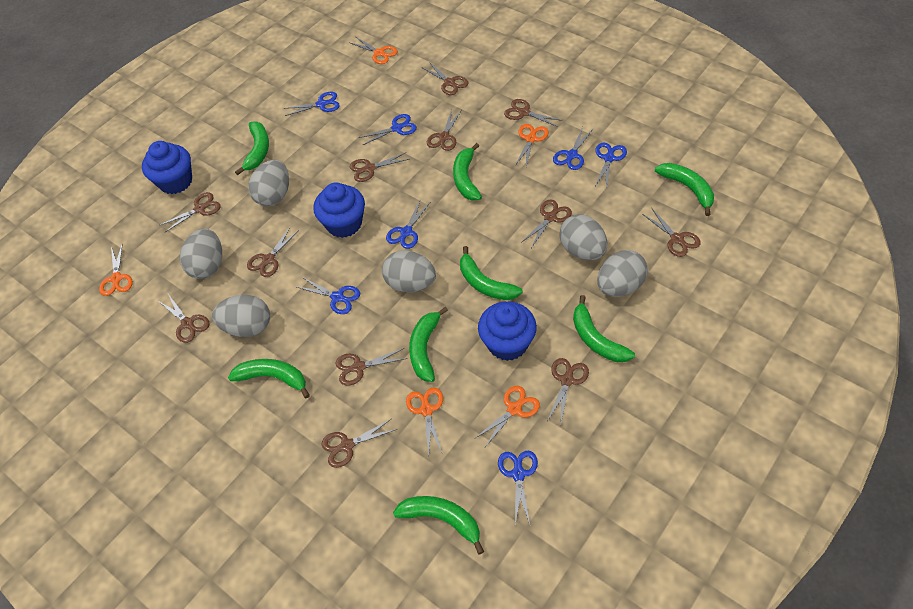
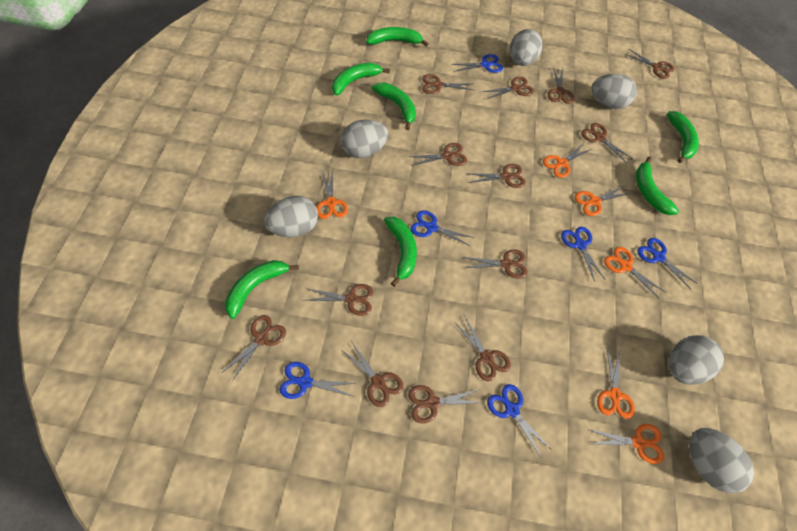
blue cupcake: [142,141,192,194] [313,182,365,238] [478,301,537,361] = 3 -> none = 0
blue scissors: [283,92,340,116] [297,277,360,314] [359,114,417,145] [386,201,430,249] [498,451,538,524] [553,127,593,170] [595,142,627,189] = 7 -> [279,362,357,399] [410,210,474,246] [451,54,503,73] [487,384,552,457] [561,227,605,282] [637,238,698,289] = 6
brown scissors: [158,294,209,343] [160,192,221,233] [247,227,299,277] [321,419,397,468] [335,348,407,386] [350,152,409,182] [421,62,468,95] [427,109,462,151] [504,99,563,127] [521,200,572,248] [547,358,589,422] [642,209,701,257] = 12 -> [223,315,286,381] [304,284,374,316] [343,341,404,407] [408,385,484,424] [409,143,467,166] [422,74,473,94] [454,315,511,381] [463,249,528,279] [466,164,526,188] [482,77,534,99] [548,67,574,104] [581,123,633,163] [625,49,674,79] = 13
green banana: [228,359,310,399] [235,121,269,175] [393,496,484,555] [409,307,448,382] [453,143,482,201] [460,246,523,300] [573,295,635,362] [655,163,714,216] = 8 -> [225,260,299,319] [332,63,390,96] [366,27,429,47] [372,83,416,130] [384,217,417,287] [636,156,679,215] [667,111,699,163] = 7
orange scissors: [99,243,133,296] [351,37,398,64] [406,387,443,455] [474,386,540,447] [515,124,549,167] = 5 -> [316,169,348,219] [543,143,592,178] [575,185,631,216] [587,424,664,464] [597,348,635,419] [604,247,665,299] = 6

